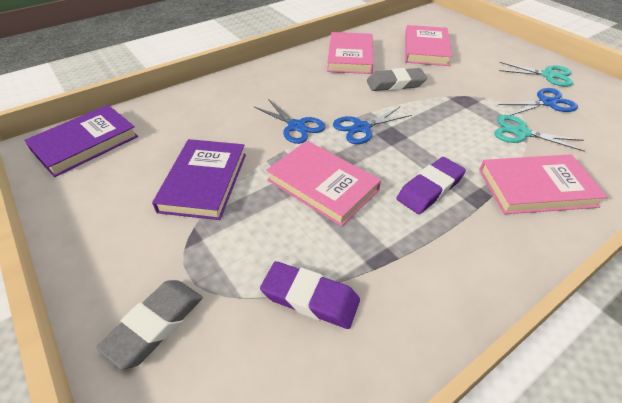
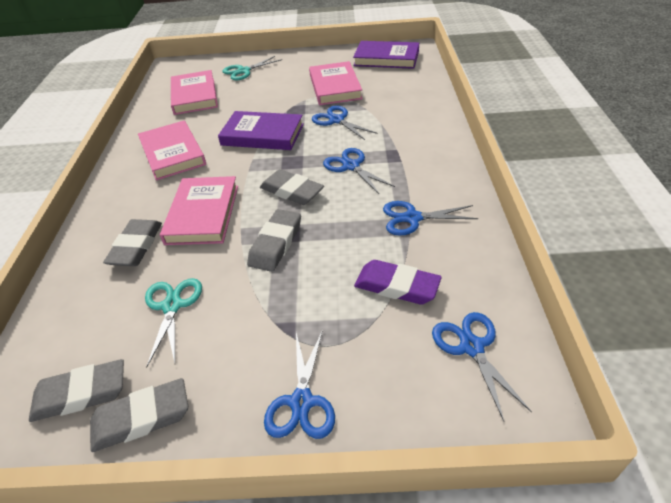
blue scissors: [254,99,325,144] [333,107,412,144] [498,88,578,115] = 3 -> [264,330,335,439] [312,105,378,140] [323,148,395,194] [383,201,478,235] [432,312,532,421] = 5
grey eraser: [96,280,203,370] [367,68,427,91] = 2 -> [29,359,124,422] [90,378,188,452] [103,219,162,266] [247,209,301,272] [260,169,324,205] = 5
purple eraser: [260,261,360,329] [397,157,466,214] = 2 -> [354,260,442,305] = 1

